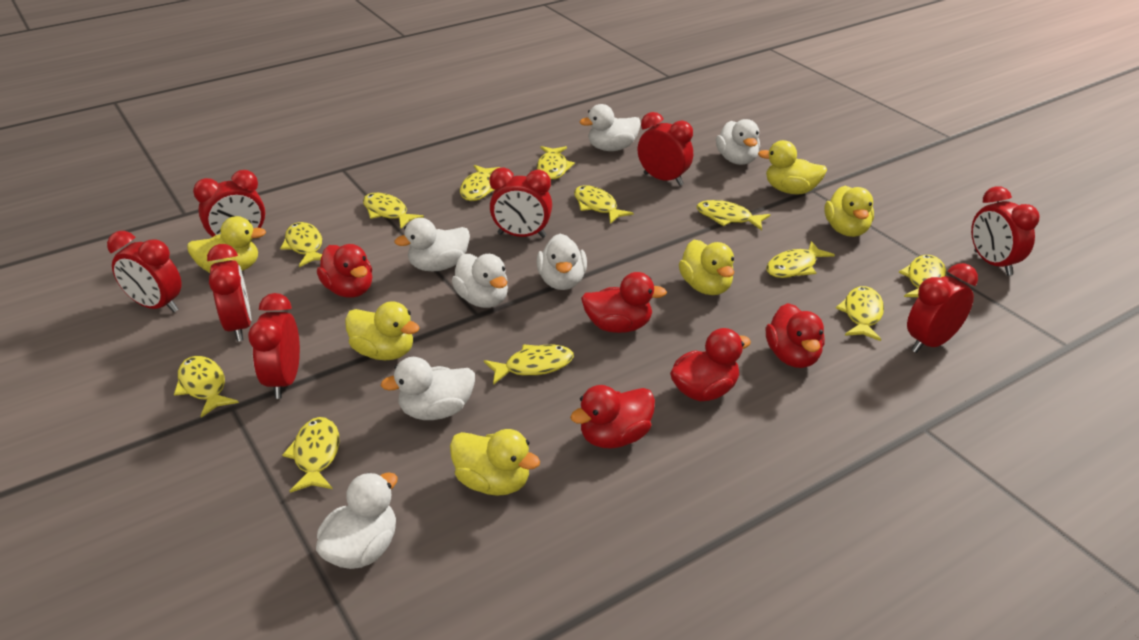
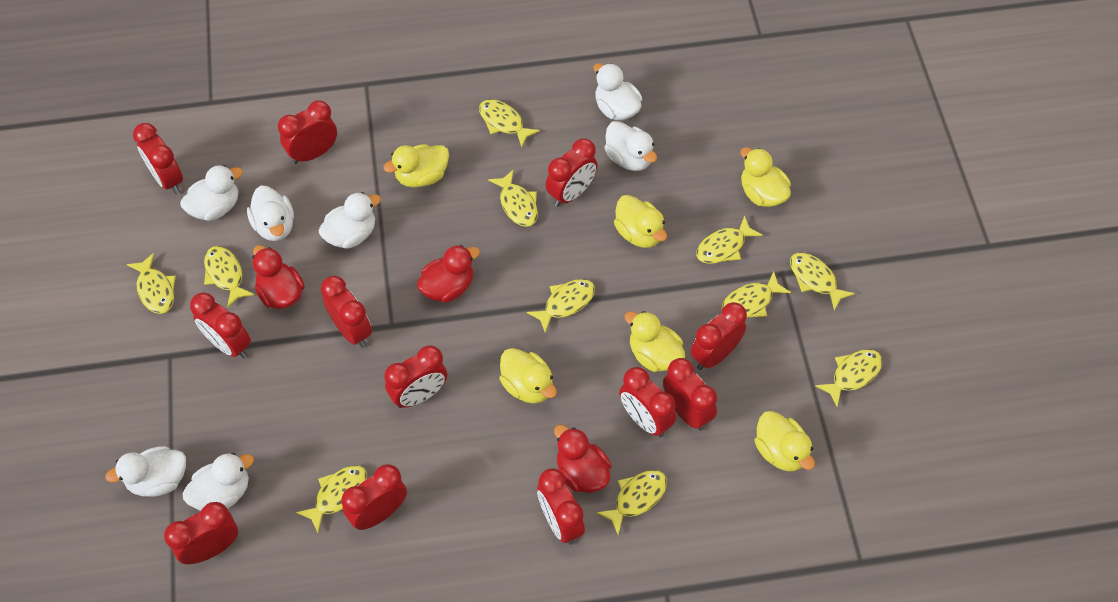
red clock: [107,231,182,312] [193,170,265,237] [207,244,251,341] [248,293,300,399] [490,167,552,238] [638,112,693,186] [907,263,978,353] [971,186,1039,276] = 8 -> [133,123,183,194] [164,502,238,564] [190,293,251,359] [278,100,337,164] [321,276,372,348] [341,464,407,530] [385,345,447,408] [537,468,585,545] [546,138,598,207] [619,367,676,437] [663,358,717,431] [691,302,747,370] = 12
red duck: [317,244,372,298] [570,385,655,449] [581,272,667,333] [670,328,751,401] [766,303,825,368] = 5 -> [252,245,305,309] [417,245,480,303] [554,424,612,493] = 3
yellow fish: [174,356,239,417] [280,222,322,267] [282,417,339,493] [363,193,424,228] [460,165,500,201] [484,344,574,385] [537,146,575,180] [574,185,633,224] [696,200,770,230] [766,241,835,278] [836,286,884,341] [899,255,946,297] = 12 -> [126,253,176,314] [204,246,255,308] [296,465,367,533] [479,99,540,148] [488,169,538,227] [527,279,595,333] [596,470,667,535] [696,215,763,264] [722,271,791,317] [790,253,855,311] [815,349,882,406] = 11

